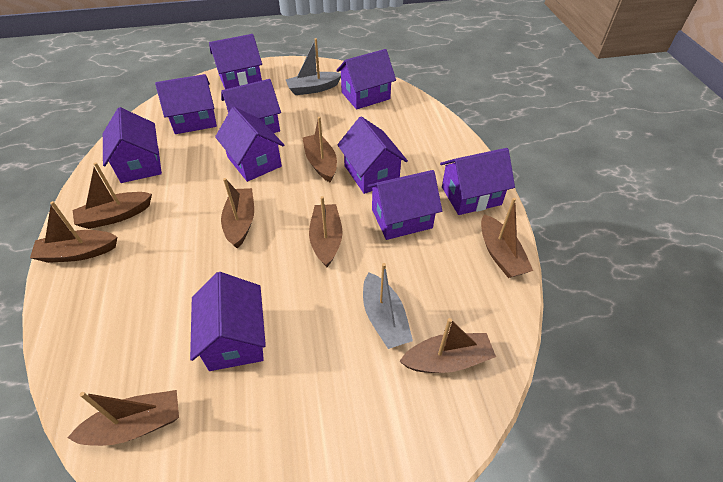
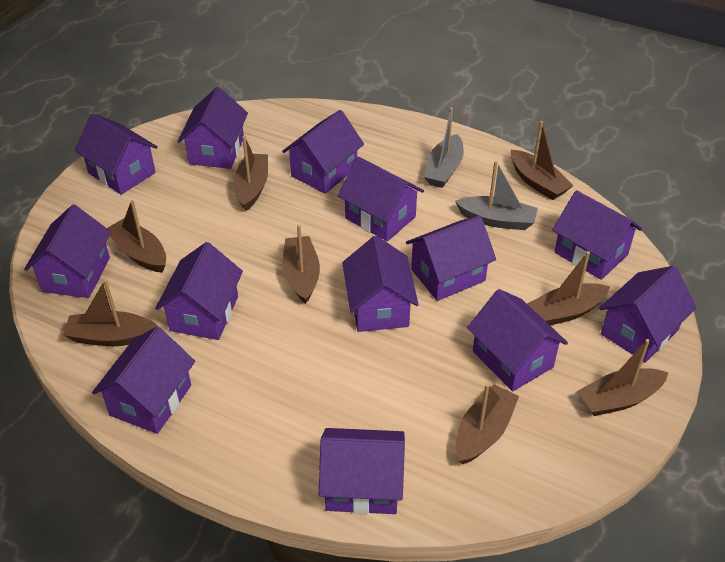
purple house: [103,107,162,183] [155,74,217,134] [190,272,266,371] [209,34,262,89] [215,107,284,182] [221,79,281,133] [336,49,396,109] [337,116,408,194] [367,170,442,240] [440,148,515,215] = 10 -> [24,205,111,298] [74,113,158,195] [92,326,195,434] [155,242,243,340] [178,87,248,169] [282,110,364,194] [319,428,405,514] [338,157,424,241] [342,236,419,332] [406,216,496,301] [467,289,568,391] [552,190,642,280] [599,266,697,363] = 13

